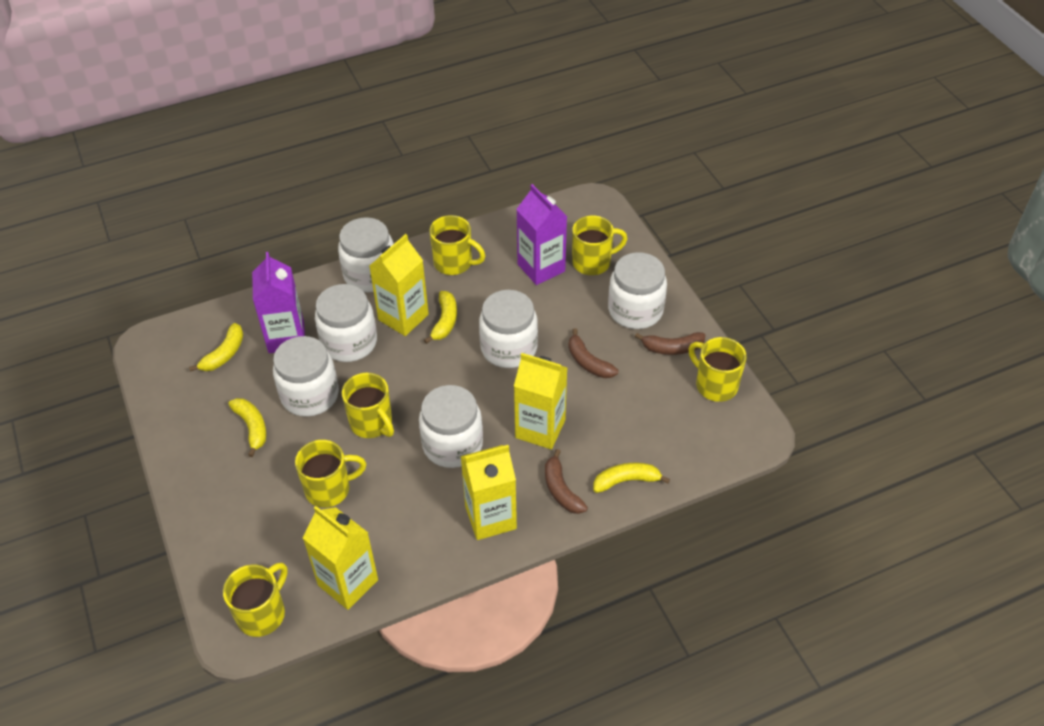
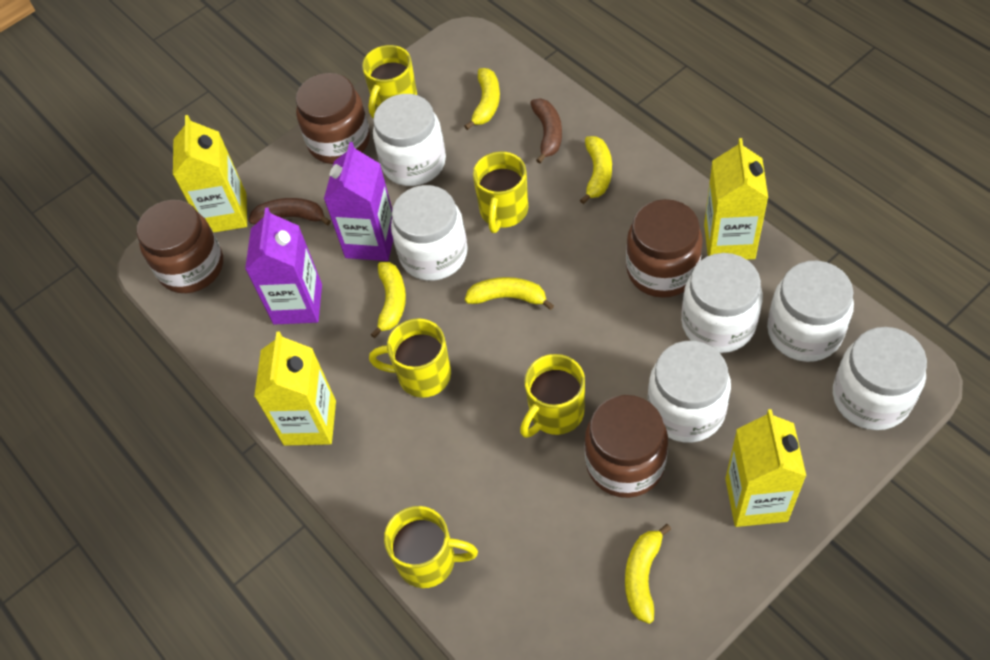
brown banana: [545,449,588,514] [568,328,618,378] [635,332,705,355] = 3 -> [248,198,331,225] [531,99,562,164] = 2
brown jar: none = 0 -> [137,200,223,293] [296,73,370,164] [585,395,668,498] [626,199,703,298] = 4
yellow banana: [189,323,243,372] [228,398,266,457] [424,291,457,344] [593,463,670,493] = 4 -> [370,262,406,338] [464,68,500,130] [465,277,554,310] [580,136,612,204] [625,524,671,624] = 5
yellow mug: [223,563,288,637] [295,440,366,508] [342,373,394,438] [429,215,485,275] [572,215,627,275] [689,337,747,402] = 6 -> [362,45,417,118] [369,318,451,398] [384,506,478,588] [473,152,528,233] [520,354,585,438] = 5

